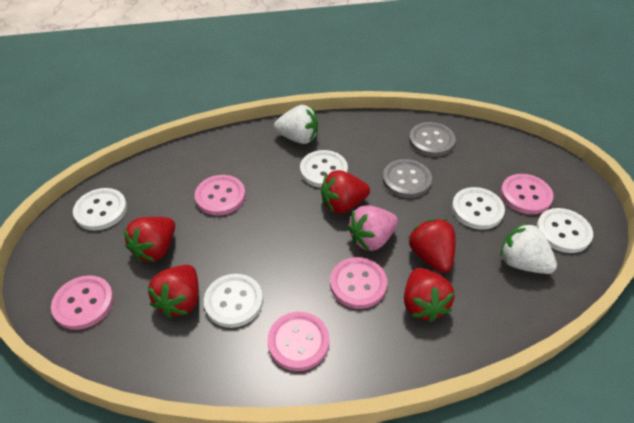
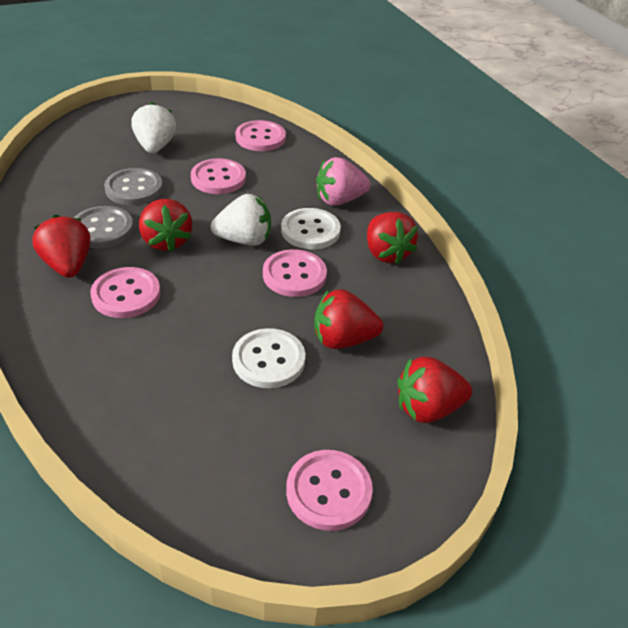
white button: [73,188,127,230] [204,274,263,328] [300,150,348,188] [452,187,505,230] [536,208,593,253] = 5 -> [232,328,305,388] [281,208,341,249] = 2

